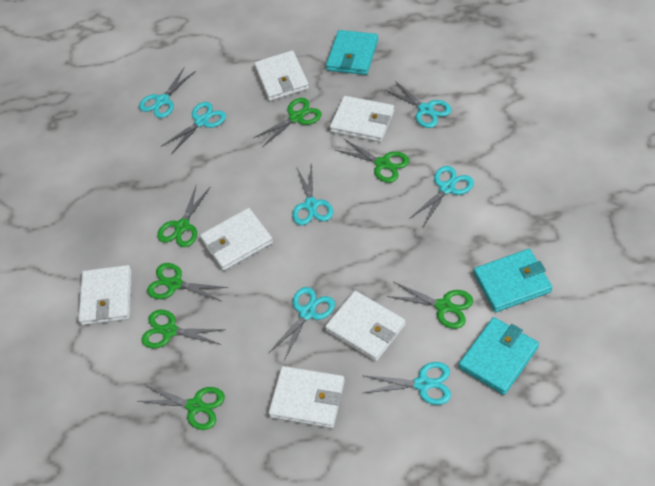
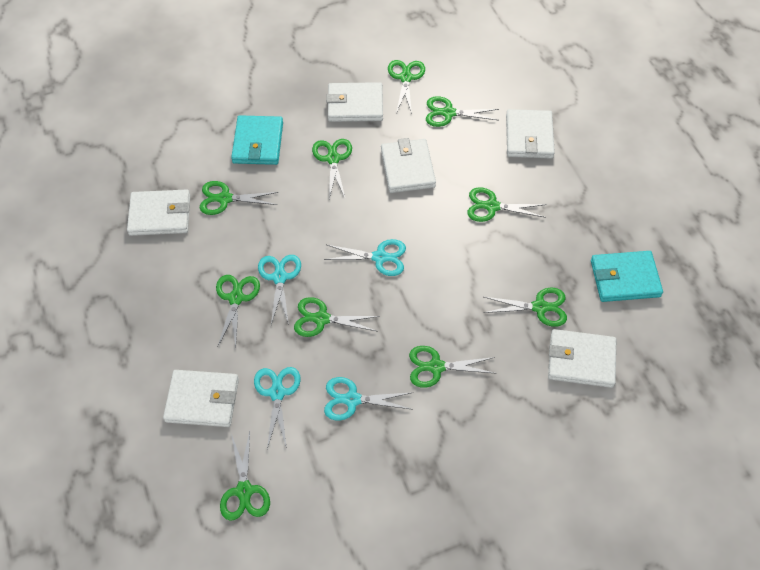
green scissors: [138,385,225,430] [141,310,226,348] [147,263,228,301] [157,186,210,247] [253,98,322,147] [336,139,409,183] [387,282,473,329] = 7 -> [200,181,278,215] [216,275,260,348] [220,431,270,521] [294,297,380,337] [312,139,352,199] [388,60,425,114] [409,346,497,388] [426,96,499,127] [467,187,546,222] [483,288,567,327] = 10
turquoise scissors: [139,67,196,118] [162,102,226,154] [269,287,335,361] [292,163,333,225] [362,362,451,405] [385,81,452,128] [409,166,474,227] = 7 -> [254,367,301,449] [258,255,301,325] [324,239,406,276] [324,377,413,421] = 4
turquoise wallet: [326,30,378,75] [459,317,539,395] [474,249,552,312] = 3 -> [231,115,283,165] [591,251,663,302] = 2

